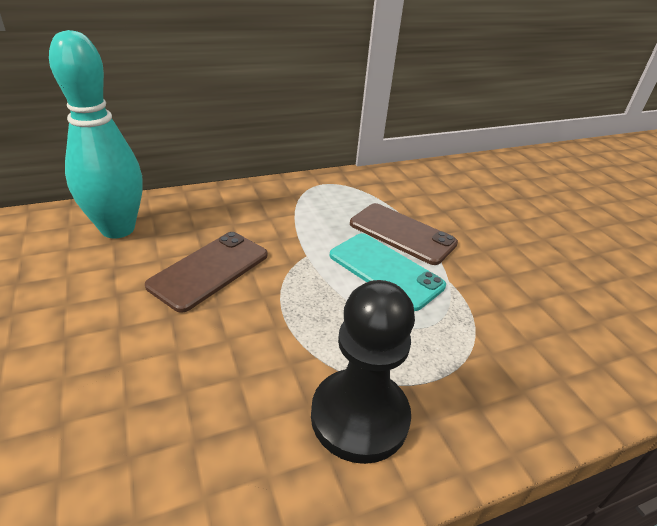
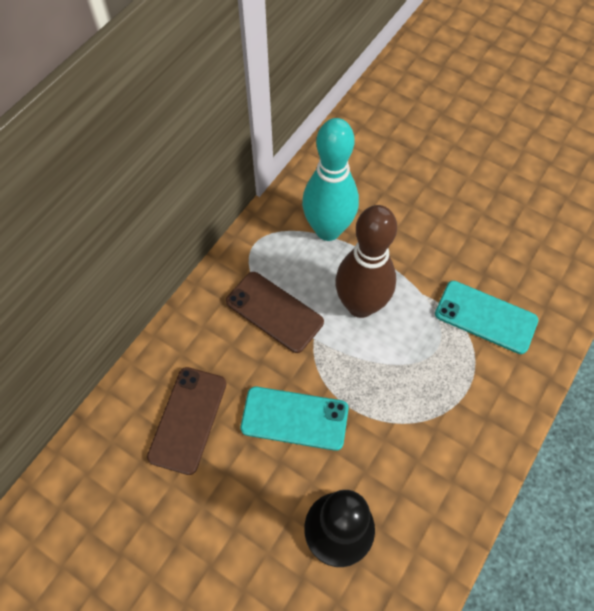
brown bowling pin: none = 0 -> [335,205,397,318] = 1
turquoise phone: [330,233,446,311] = 1 -> [241,386,348,451] [435,281,538,354] = 2

